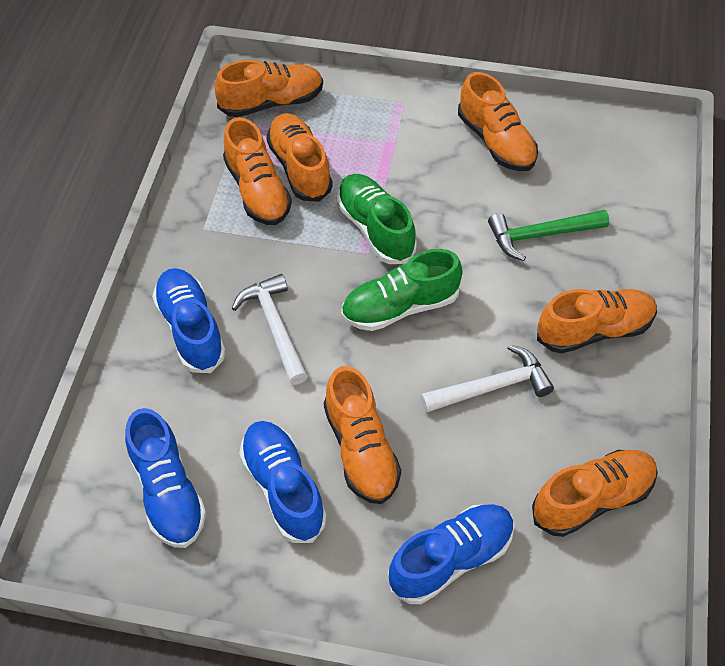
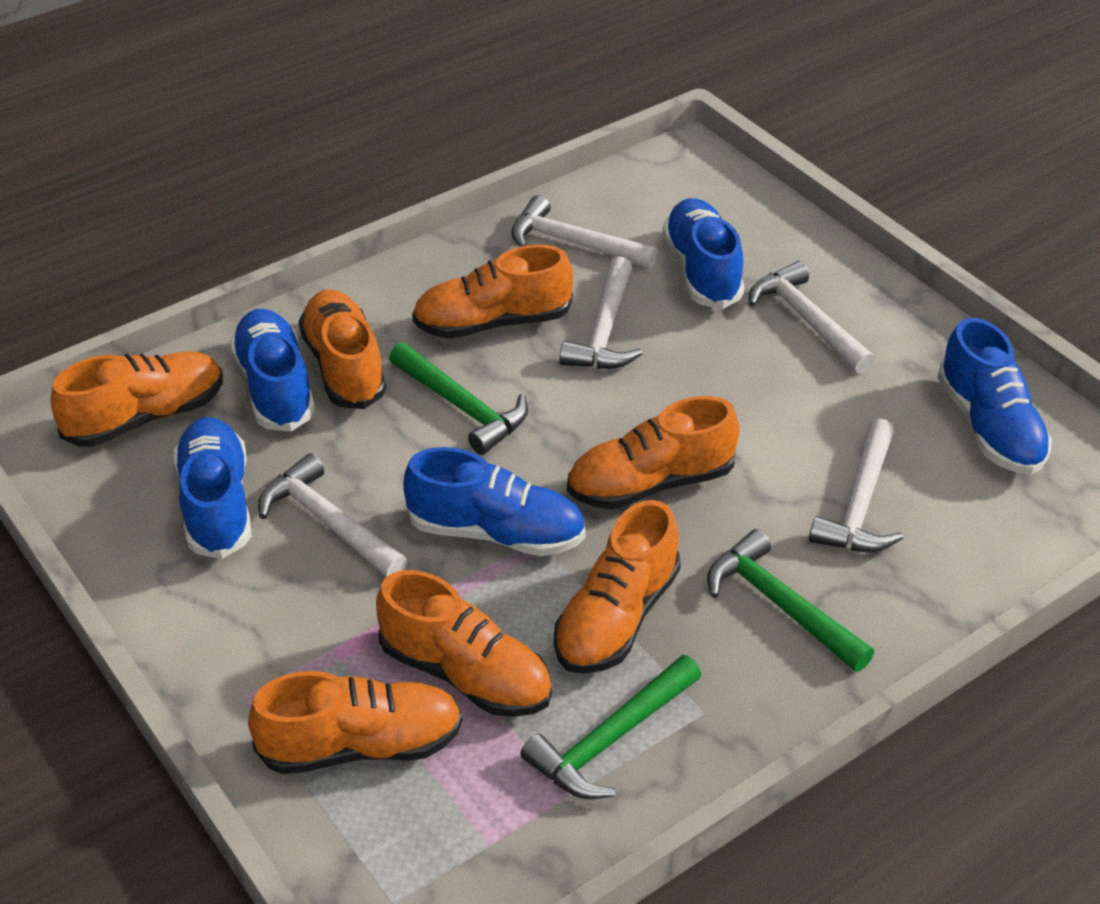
blue shoe: [125,408,207,548] [152,268,226,373] [239,421,327,543] [388,504,515,604] = 4 -> [173,417,251,559] [230,309,315,432] [403,447,586,556] [663,198,745,309] [937,318,1052,475] = 5
green hammer: [488,210,609,261] = 1 -> [389,343,528,455] [520,655,701,799] [707,529,874,672] = 3
green shoe: [337,174,417,264] [341,249,463,331] = 2 -> none = 0
white hammer: [232,274,308,385] [420,344,554,413] = 2 -> [258,453,407,577] [511,195,658,269] [559,257,643,369] [749,261,875,374] [809,418,903,552] = 5

